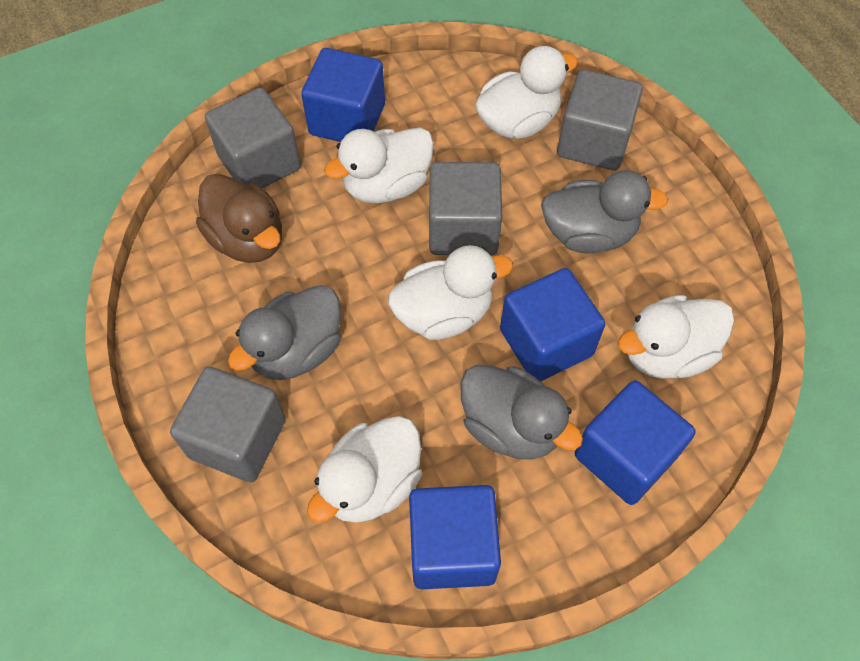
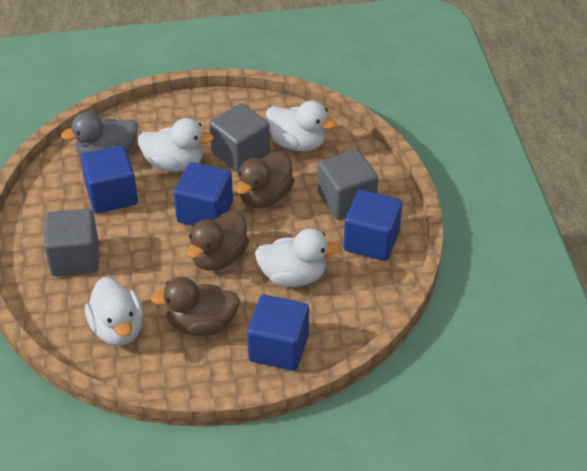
brown duck: [196,174,282,263] = 1 -> [150,277,240,336] [187,210,249,271] [235,152,295,208] = 3
grey cube: [170,366,286,482] [205,87,301,188] [429,162,502,255] [557,70,643,170] = 4 -> [44,209,99,276] [210,103,270,172] [318,149,378,220] = 3
grey duck: [228,285,341,380] [460,365,583,460] [541,170,668,253] = 3 -> [61,112,138,157] = 1
white duck: [307,416,422,523] [324,127,434,203] [388,245,513,340] [475,46,578,139] [618,295,734,379] = 5 -> [85,277,143,346] [138,118,214,172] [255,229,341,287] [265,100,337,151] = 4

